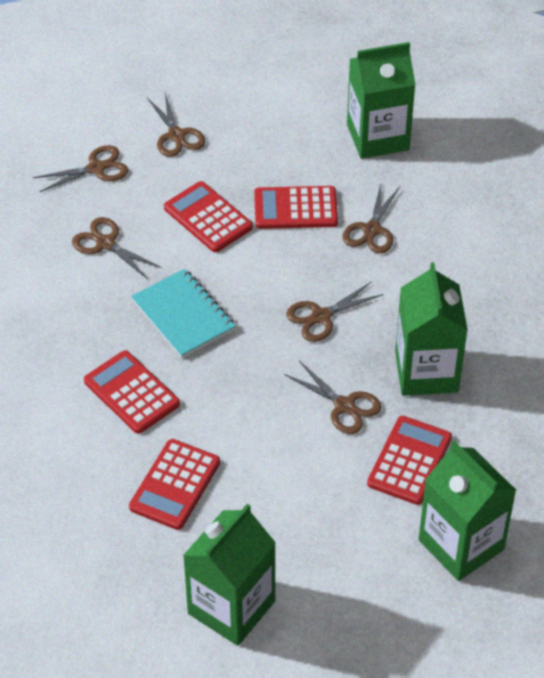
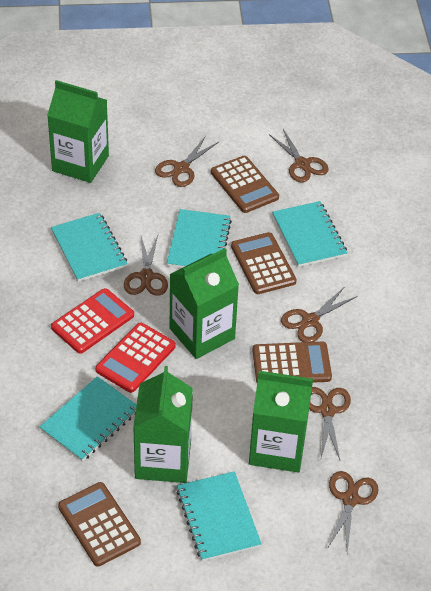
brown calculator: none = 0 -> [58,482,141,567] [211,156,279,213] [231,232,297,294] [252,342,332,383] = 4
red calculator: [84,350,180,434] [129,439,220,530] [164,181,253,252] [254,186,338,229] [367,416,452,505] = 5 -> [51,288,134,354] [95,322,176,393] = 2
turquoise notebook: [131,269,236,358] = 1 -> [39,376,137,462] [51,213,127,282] [167,209,232,268] [176,471,262,561] [272,201,347,267] = 5

